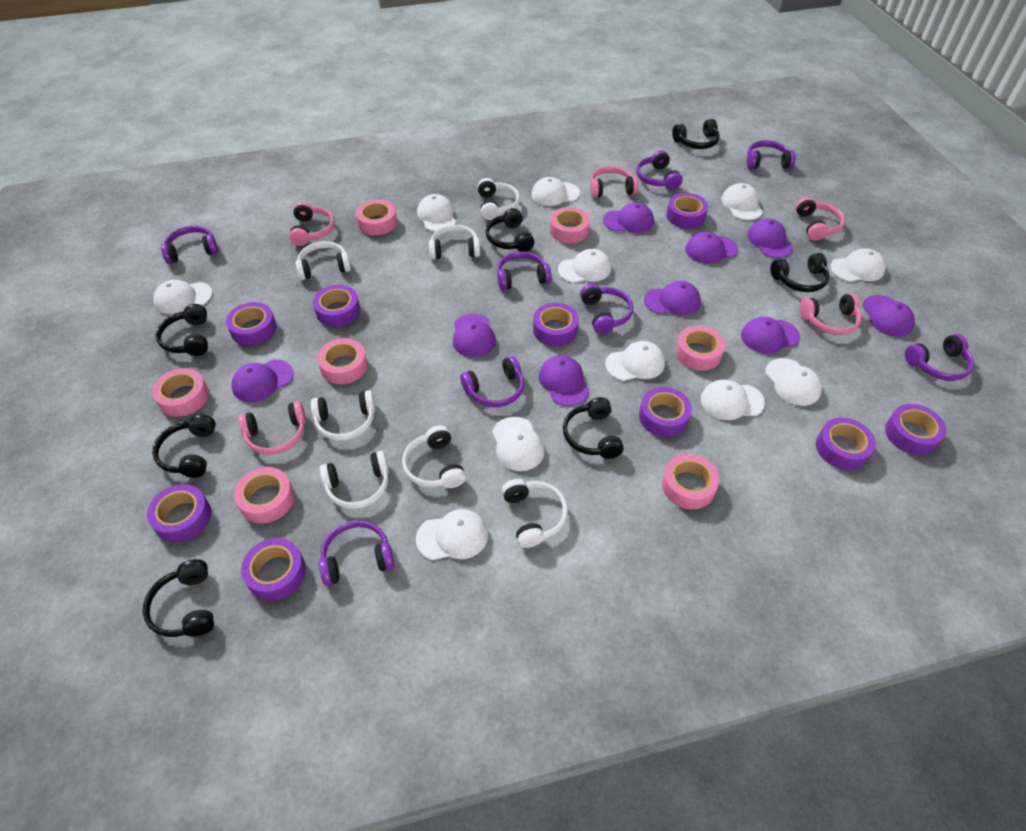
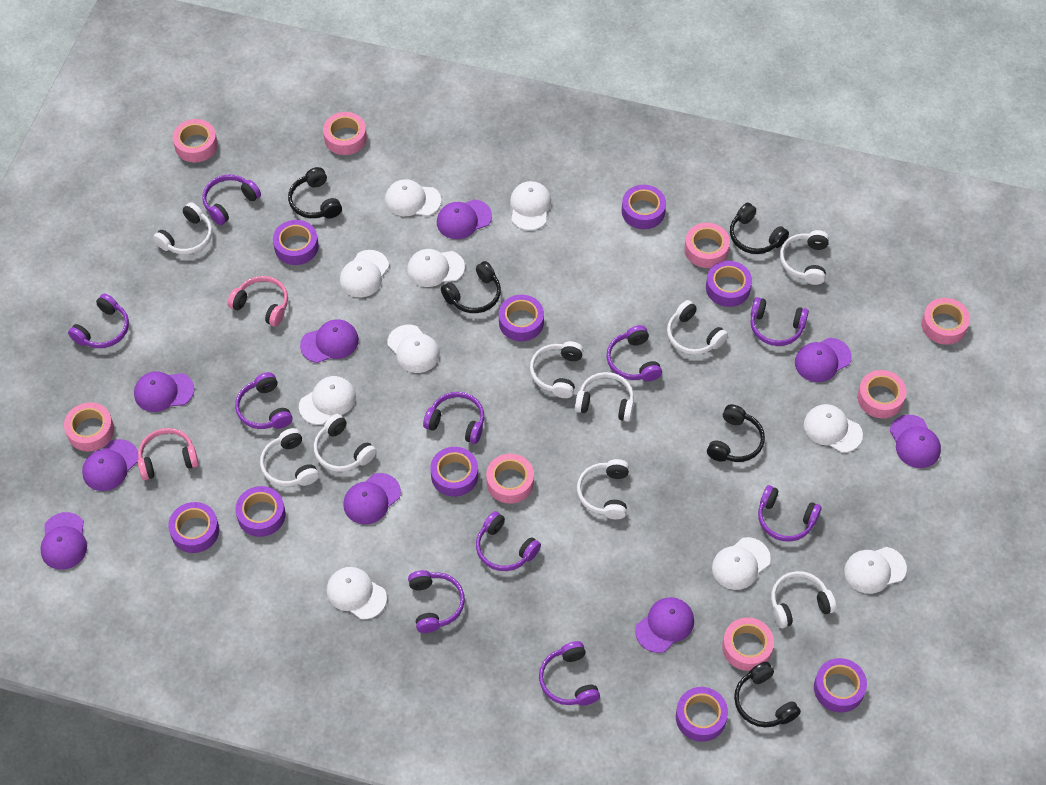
black headphones: [143,559,214,637] [152,414,216,478] [156,304,208,356] [485,208,534,252] [563,397,624,459] [672,119,720,149] [770,253,829,292] = 7 -> [288,167,342,219] [441,261,501,313] [707,404,765,462] [730,203,789,254] [734,662,801,728] = 5
pink headphones: [239,401,306,455] [289,202,335,246] [590,166,639,198] [795,197,845,241] [799,294,862,335] = 5 -> [138,428,199,480] [228,276,288,326] = 2
pink tape: [152,368,209,417] [234,467,294,523] [317,338,368,384] [356,199,397,236] [550,207,590,244] [662,454,720,509] [675,325,725,371] = 7 -> [64,402,114,451] [173,119,218,162] [323,112,367,155] [486,454,534,504] [684,223,730,268] [722,617,774,671] [857,370,907,418] [921,298,970,345] = 8
purple headphones: [161,226,218,264] [319,521,394,586] [460,356,524,407] [497,251,552,290] [580,283,634,334] [636,150,683,190] [747,140,796,169] [905,334,974,381] = 8 -> [68,293,129,348] [202,174,261,225] [235,372,292,429] [408,570,465,633] [423,392,484,444] [476,511,541,571] [539,641,600,705] [606,325,662,382] [750,297,809,346] [758,485,822,542] = 10
white cap: [153,280,212,314] [416,509,488,560] [417,194,456,232] [492,417,544,471] [531,177,580,206] [558,249,611,283] [605,341,665,381] [701,379,765,420] [722,183,763,220] [765,358,822,406] [830,248,886,282] = 11 -> [299,376,356,425] [327,567,387,619] [340,250,389,298] [385,179,441,216] [387,325,440,373] [407,249,465,287] [510,181,551,230] [712,537,771,590] [804,404,863,453] [844,547,907,594] = 10
white headphones: [296,241,351,280] [311,390,375,441] [320,451,389,509] [402,425,466,488] [429,225,480,260] [478,178,520,220] [502,479,568,548] = 7 -> [153,202,212,254] [260,428,319,487] [314,414,376,472] [530,341,584,398] [575,372,634,422] [577,459,629,519] [667,300,728,355] [771,571,837,628] [780,230,829,285] = 9

